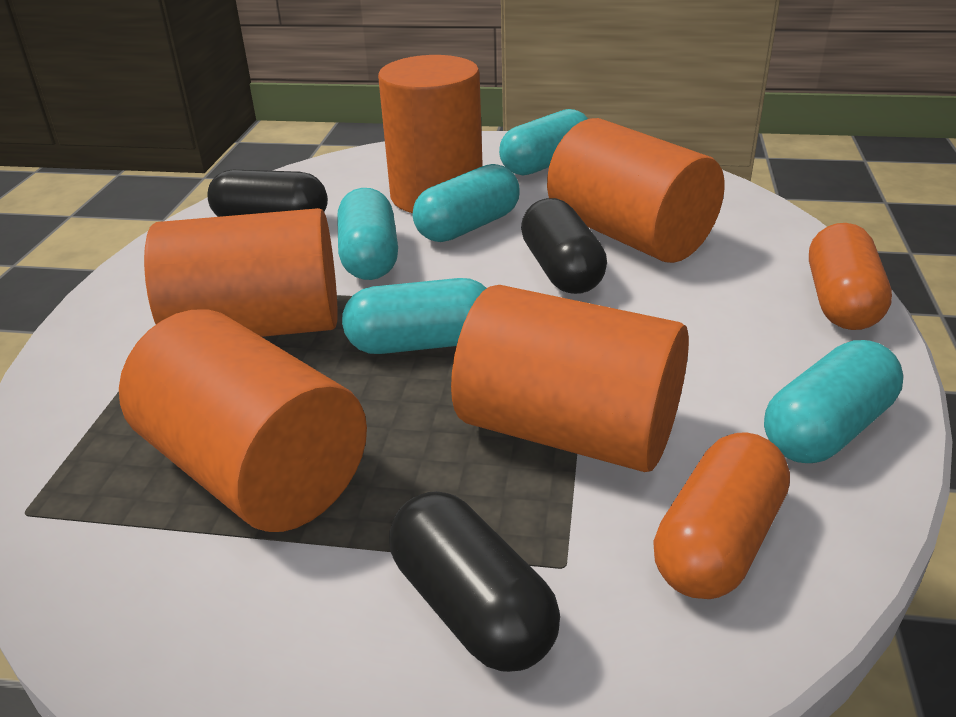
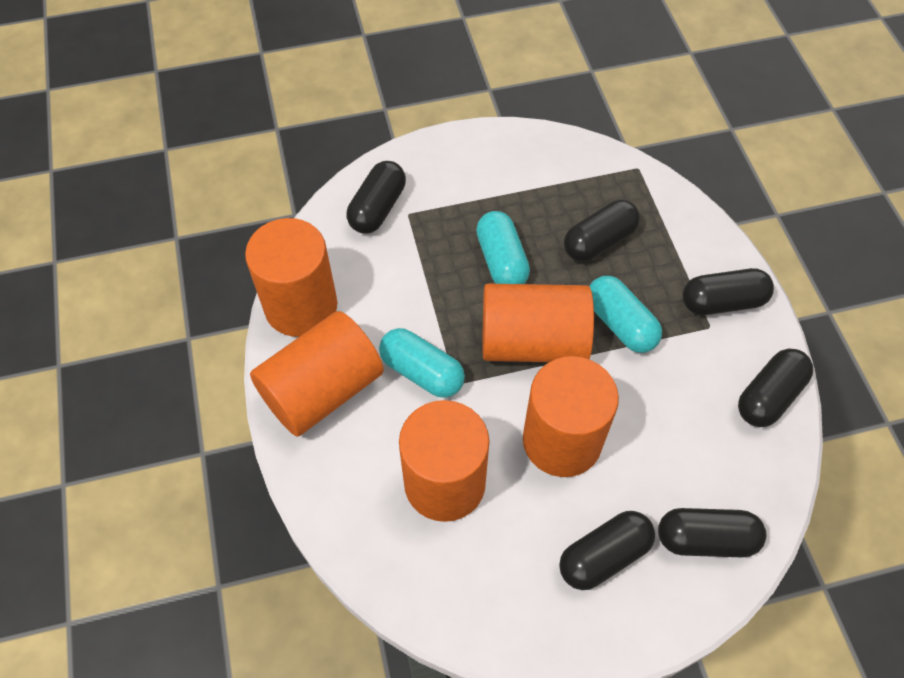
black capsule: [207,170,328,217] [389,491,560,672] [521,198,607,294] = 3 -> [347,161,406,234] [559,511,655,590] [564,200,640,262] [658,508,766,557] [682,268,774,315] [738,348,813,427] = 6
orange capsule: [653,432,790,599] [809,223,892,330] = 2 -> none = 0
turquoise capsule: [337,188,398,280] [342,278,487,354] [413,164,520,242] [499,109,588,175] [764,340,903,463] = 5 -> [379,328,465,398] [476,211,530,284] [589,276,662,353] = 3

